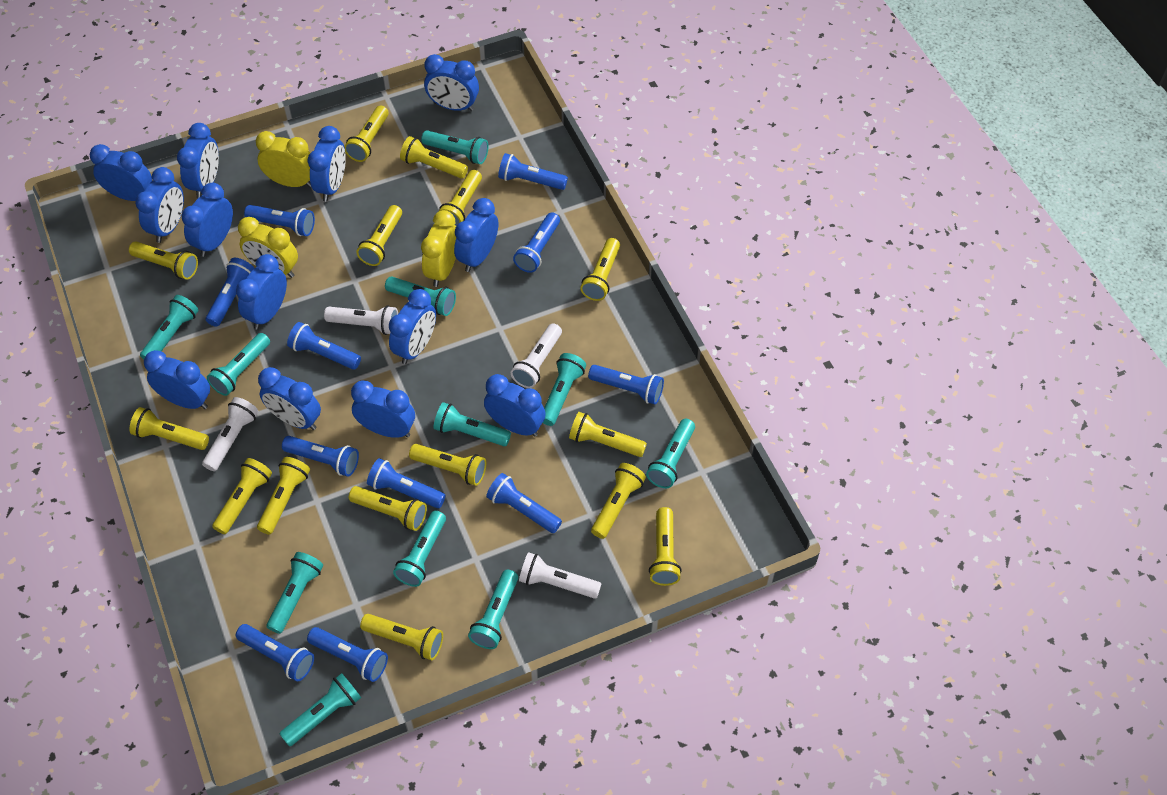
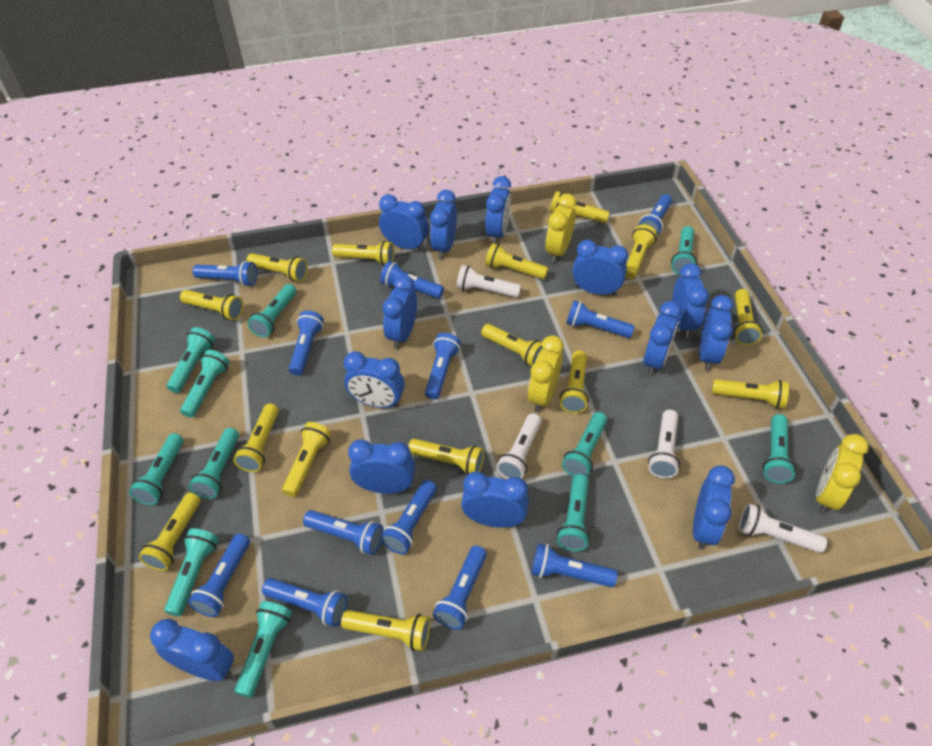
blue flashlight: [206,258,255,327] [236,624,314,682] [244,205,315,236] [282,436,359,477] [287,322,361,370] [307,627,388,682] [367,458,446,508] [486,473,562,533] [498,153,568,190] [513,212,560,273] [588,365,664,405] = 11 -> [188,533,250,617] [192,261,257,286] [262,578,347,627] [289,311,324,375] [303,510,383,555] [380,261,444,299] [380,480,437,554] [425,333,461,399] [433,546,487,630] [531,543,618,587] [566,300,635,338] [638,194,672,236] = 12

